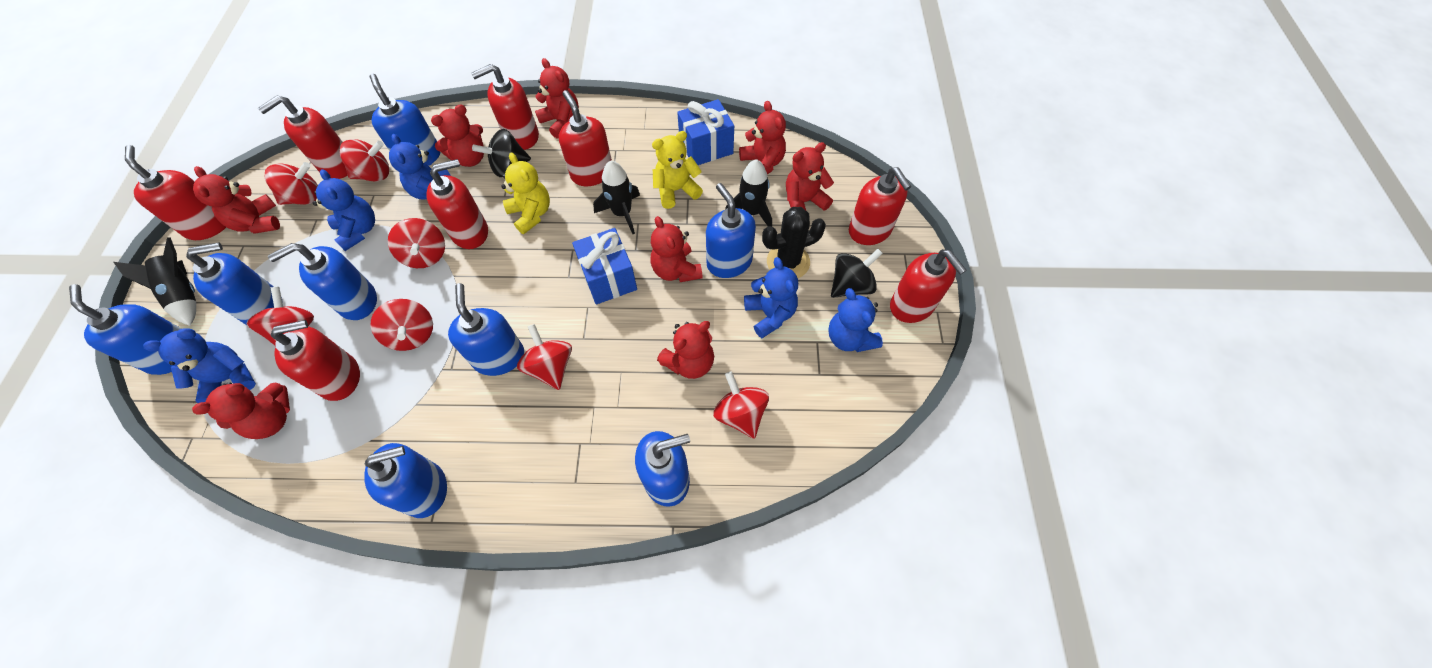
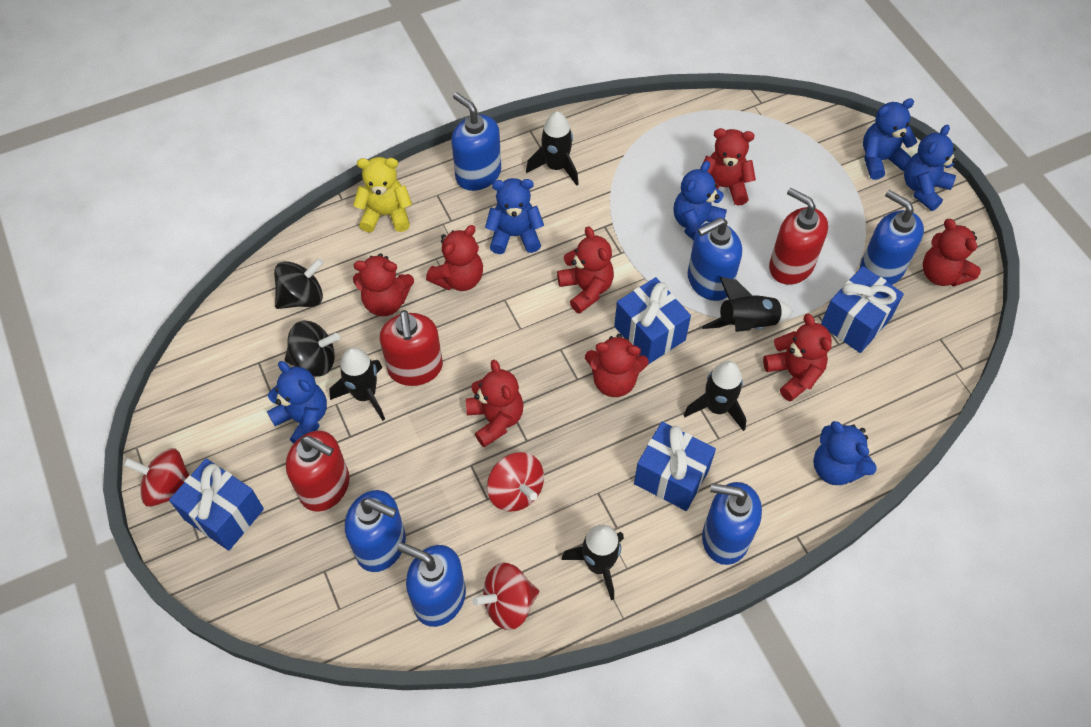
black cactus: [762,207,826,278] = 1 -> none = 0
black rocket: [114,237,196,326] [593,161,640,234] [725,159,772,226] = 3 -> [329,347,385,421] [526,111,579,186] [561,525,624,600] [684,361,746,431] [702,277,793,332] = 5
blue gift: [572,228,637,305] [677,99,734,165] = 2 -> [169,458,264,551] [614,277,691,364] [634,421,716,511] [821,266,904,353] = 4
blue soap dispenser: [69,284,182,375] [186,242,282,325] [268,243,377,320] [364,443,447,518] [370,74,440,163] [448,283,524,376] [635,431,690,507] [706,183,756,278] = 8 -> [345,490,406,572] [398,542,466,627] [451,92,501,191] [688,218,742,301] [702,482,762,565] [860,190,924,285] = 6
blue teddy bear: [143,328,256,403] [313,169,375,251] [389,134,451,199] [744,257,798,338] [828,288,883,352] = 5 -> [267,361,327,444] [485,178,544,254] [674,161,727,240] [813,421,877,485] [863,98,917,180] [904,124,957,211] = 6
red soap dispenser: [125,145,226,240] [258,96,347,179] [271,320,360,401] [426,159,488,249] [471,64,539,150] [559,90,612,186] [849,167,912,245] [890,249,967,323] = 8 -> [286,431,350,511] [380,310,443,386] [769,188,828,285] = 3
red spinning top: [246,287,314,345] [265,162,318,205] [339,139,389,182] [371,299,433,351] [388,218,445,268] [517,324,572,390] [713,371,769,439] = 7 -> [123,448,189,507] [472,563,539,630] [487,452,544,512] = 3
yellow teddy bear: [501,153,550,234] [652,131,703,209] = 2 -> [353,157,412,233] = 1

